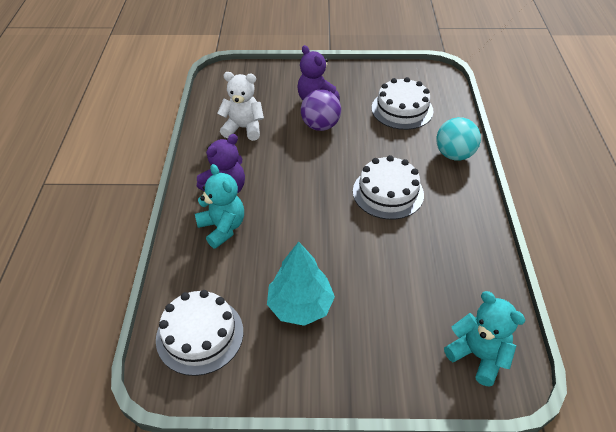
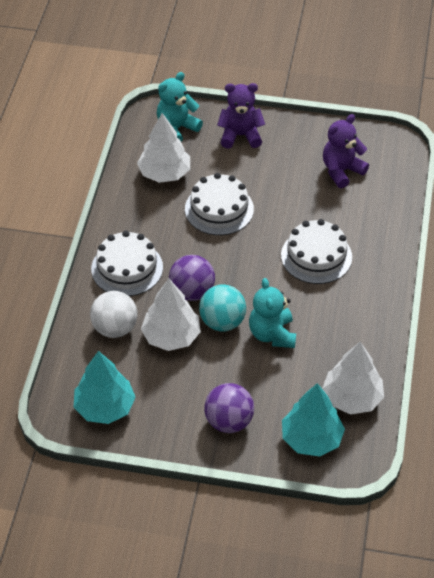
purple ball: [301,89,341,131] = 1 -> [169,255,215,301] [204,383,254,433] = 2
turquoise tree: [267,242,335,326] = 1 -> [74,351,136,424] [282,383,345,457] = 2
white ball: none = 0 -> [90,291,138,338] = 1
white teddy bear: [217,72,264,141] = 1 -> none = 0
white tree: none = 0 -> [137,113,190,183] [141,279,201,351] [322,341,384,415] = 3

